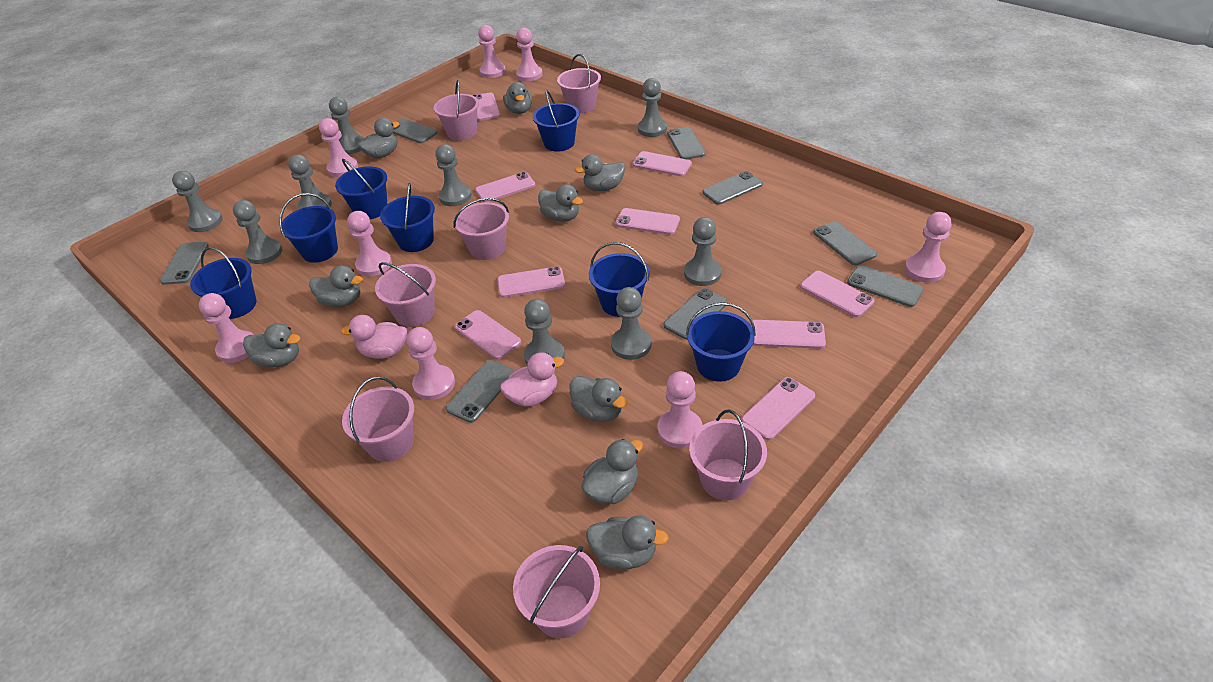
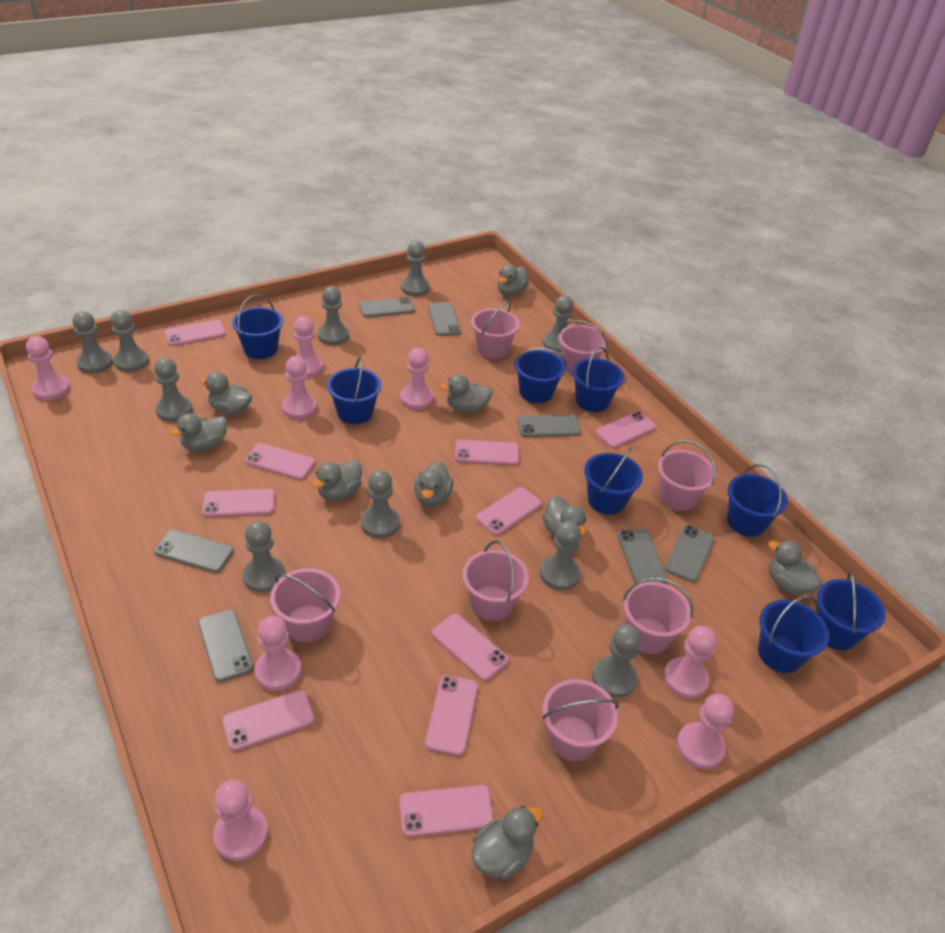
blue bucket: [190,247,256,319] [279,193,338,263] [335,159,387,219] [380,183,435,252] [533,91,579,152] [589,242,650,317] [686,302,756,382] = 7 -> [232,295,283,359] [327,357,382,424] [514,348,567,403] [572,347,624,412] [584,448,643,515] [727,464,788,537] [758,595,829,673] [817,571,885,650] = 8
grey pawn: [172,171,223,232] [233,200,282,264] [288,155,332,209] [329,97,365,154] [435,144,472,206] [524,299,565,365] [611,287,651,360] [638,78,667,137] [684,217,721,286] = 9 -> [72,311,113,373] [111,310,149,372] [154,357,192,422] [243,521,286,593] [318,286,349,345] [361,470,400,538] [401,241,430,296] [540,521,581,590] [543,295,574,353] [592,624,641,698] = 10
grey phone: [160,242,209,285] [393,118,437,143] [446,360,514,423] [664,288,728,340] [667,127,706,159] [702,171,763,205] [813,221,877,265] [847,265,924,307] = 8 -> [154,529,234,573] [198,609,253,682] [359,297,415,317] [428,302,461,336] [518,415,581,437] [617,529,668,584] [665,525,715,582] = 7
pink duck: [341,315,407,359] [500,352,564,407] = 2 -> none = 0
pink phone: [455,310,521,359] [473,92,500,121] [475,172,535,202] [497,266,565,298] [615,208,680,235] [633,151,692,176] [741,377,815,440] [750,320,826,349] [800,271,875,317] = 9 -> [164,320,226,346] [202,489,275,517] [222,690,314,751] [245,443,315,480] [399,785,494,837] [425,675,478,755] [432,614,508,681] [455,440,519,465] [476,487,542,535] [595,412,656,448] = 10

